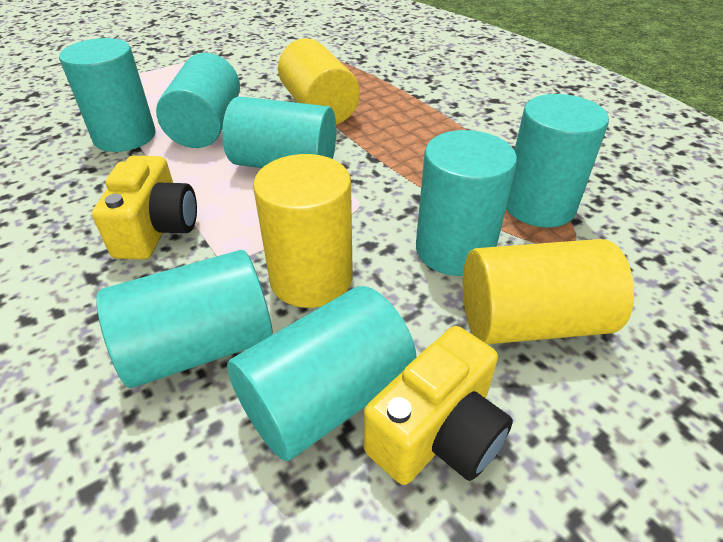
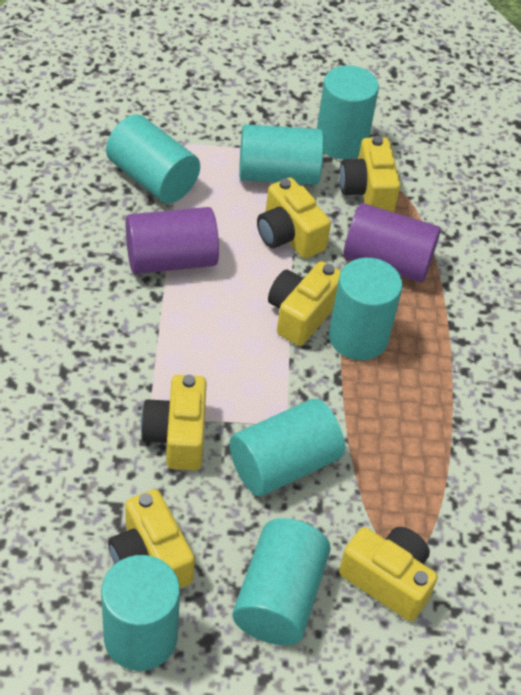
purple cylinder: none = 0 -> [126,207,219,274] [343,203,441,283] = 2
yellow camera: [92,156,197,260] [364,326,513,485] = 2 -> [108,489,195,589] [141,375,207,470] [257,178,331,259] [268,261,341,346] [339,136,401,212] [339,527,438,621] = 6
yellow cylinder: [253,154,353,308] [278,38,360,125] [463,239,634,344] = 3 -> none = 0

